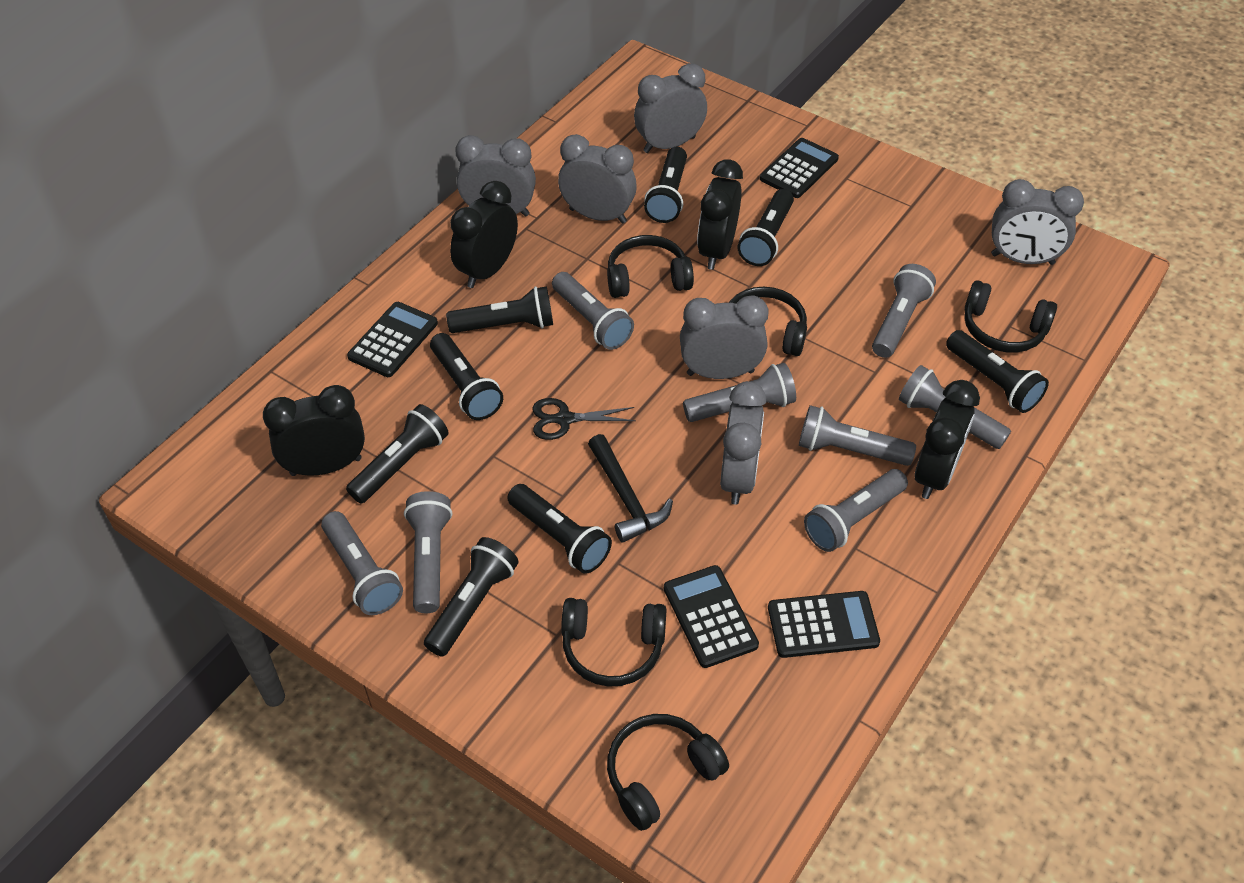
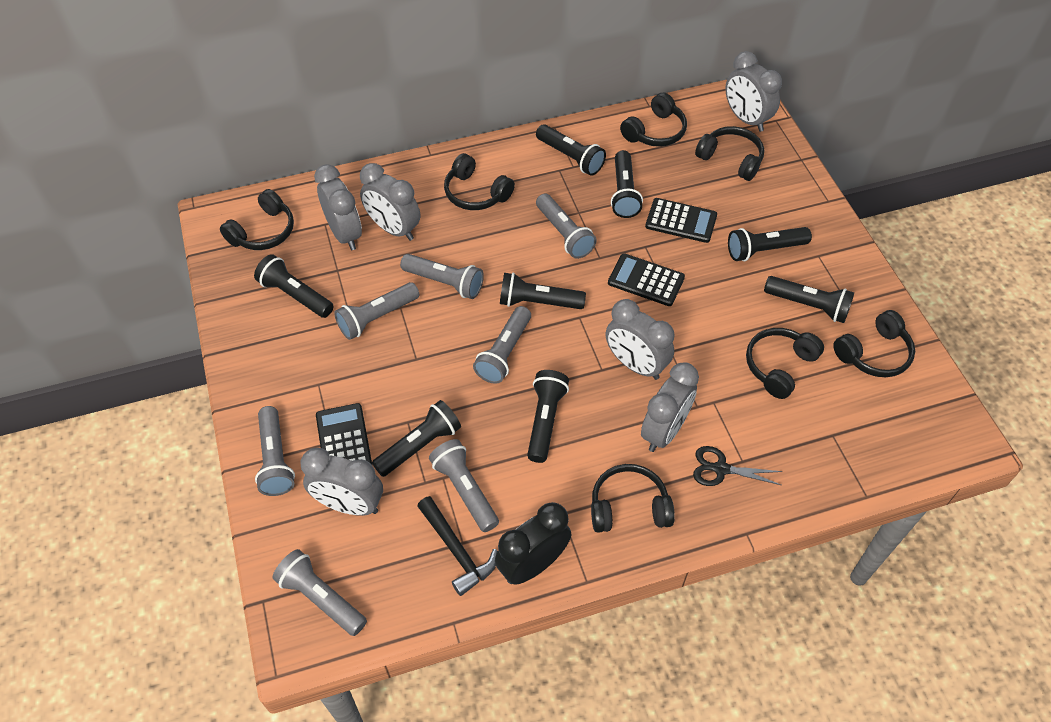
black calculator: [347,302,438,377] [664,565,759,668] [760,138,839,198] [768,591,880,658] = 4 -> [316,403,372,464] [608,253,685,306] [645,198,717,243] = 3
black clock: [263,385,365,476] [450,181,518,288] [697,159,743,270] [915,380,980,499] = 4 -> [495,502,571,585] = 1
black headphones: [561,598,667,687] [607,235,694,298] [607,714,729,831] [729,287,807,356] [964,280,1057,353] = 5 -> [220,189,294,250] [444,153,515,210] [591,464,675,533] [620,92,687,147] [695,126,764,181] [746,328,824,399] [833,310,915,377] = 7
grey flashlight: [321,511,403,615] [404,491,452,613] [552,272,634,350] [683,363,796,422] [799,405,916,466] [804,469,908,552] [872,264,936,358] [899,365,1011,449] = 8 -> [255,406,295,496] [272,549,367,636] [334,282,419,340] [400,254,484,299] [429,439,499,532] [473,306,531,384] [536,194,597,259] = 7

